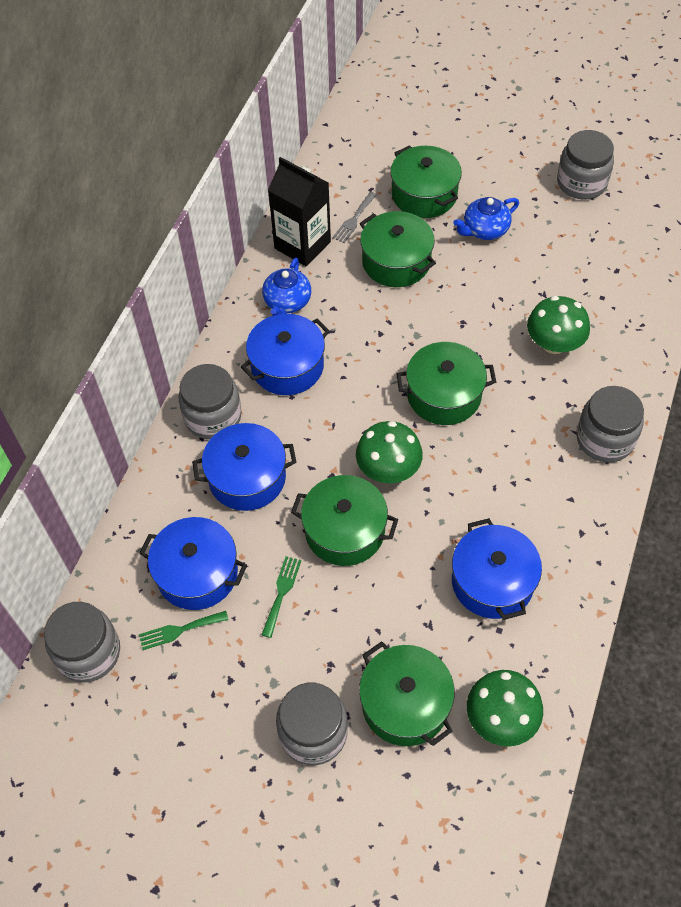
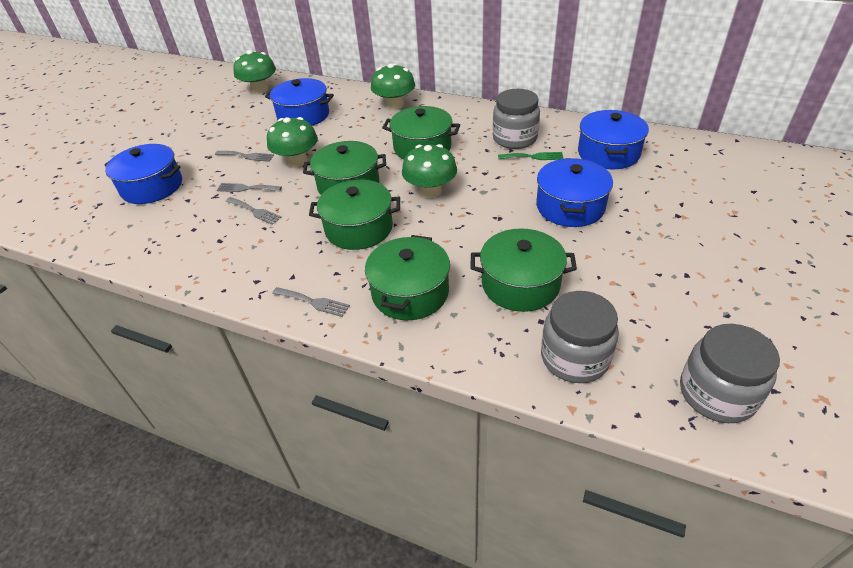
black carton: [268,157,331,266] = 1 -> none = 0
blue teapot: [262,258,311,316] [453,197,519,240] = 2 -> none = 0
green fork: [139,611,229,650] [262,556,301,638] = 2 -> [498,152,564,160] = 1
green mushroom: [356,421,423,483] [467,670,543,746] [527,296,590,354] = 3 -> [233,50,276,94] [267,117,318,167] [371,63,415,110] [402,144,457,198] = 4
grey fork: [332,192,377,243] = 1 -> [215,151,274,162] [217,183,282,192] [226,197,282,225] [272,287,350,317] = 4
grey jar: [44,602,120,682] [179,364,241,439] [276,683,348,765] [557,130,614,200] [576,386,644,462] = 5 -> [492,89,540,149] [541,291,619,383] [680,324,780,423] = 3

